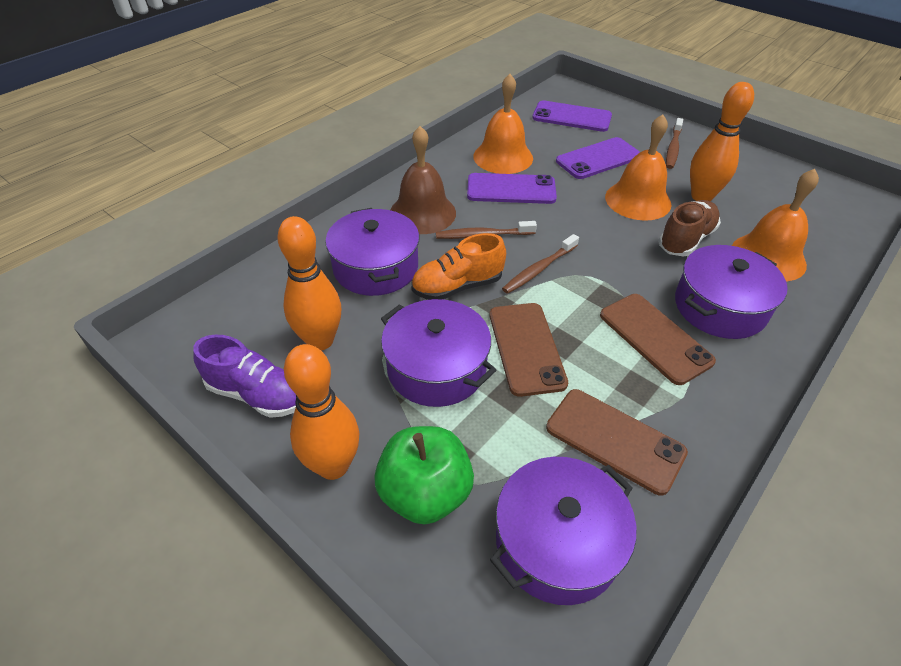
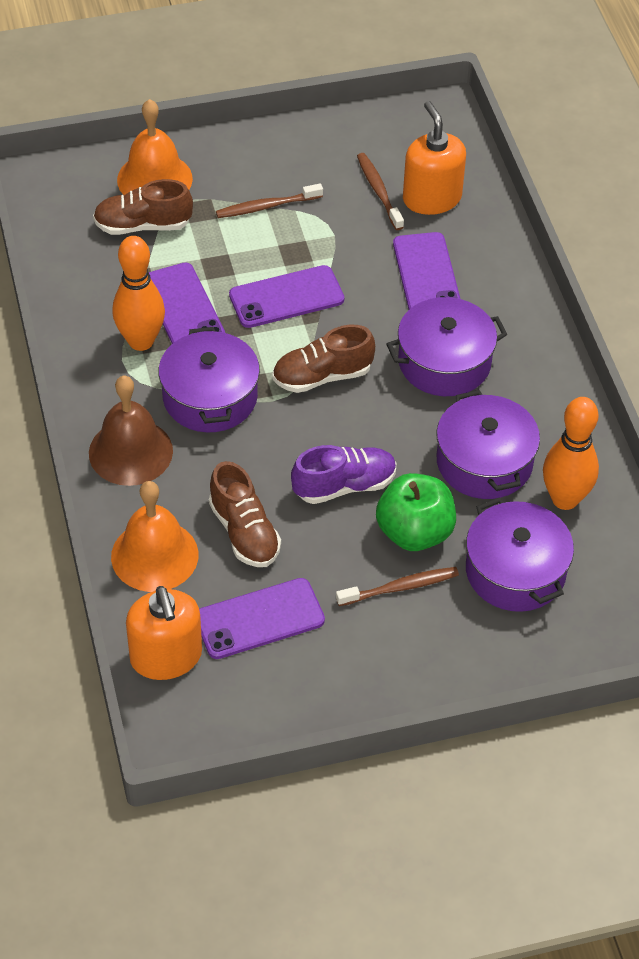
brown phone: [490,303,568,397] [546,389,688,496] [600,294,716,385] = 3 -> none = 0
brown shoe: [658,200,721,256] = 1 -> [93,179,193,235] [209,461,281,567] [272,325,375,393] = 3
orange bell: [473,74,533,174] [605,114,671,221] [732,169,819,282] = 3 -> [111,481,199,592] [117,99,193,195] = 2
orange bowling pin: [278,216,341,350] [284,344,359,480] [690,82,754,201] = 3 -> [112,236,165,351] [543,397,599,510] = 2
orange shoe: [411,233,506,300] = 1 -> none = 0
orange soap dispenser: none = 0 -> [126,586,202,680] [403,101,466,215] = 2
purple phone: [467,173,557,204] [532,100,612,132] [556,137,640,179] = 3 -> [148,262,225,344] [199,578,325,659] [229,265,344,328] [393,232,460,309] = 4

